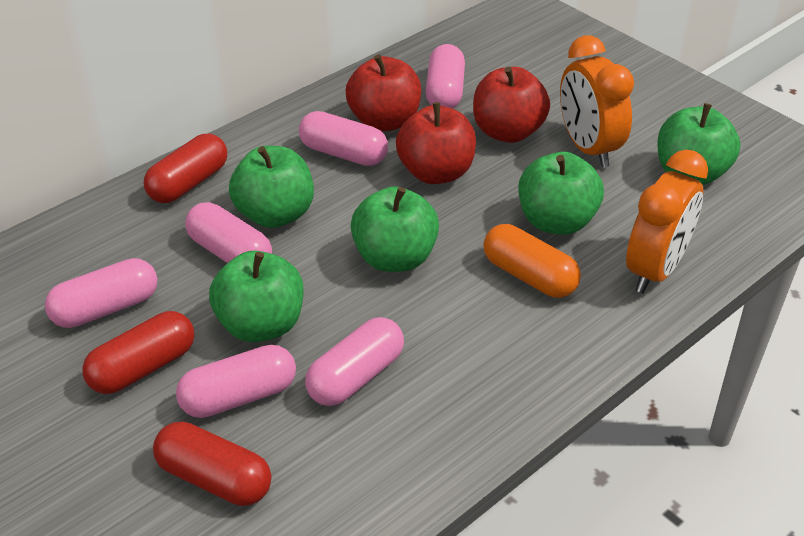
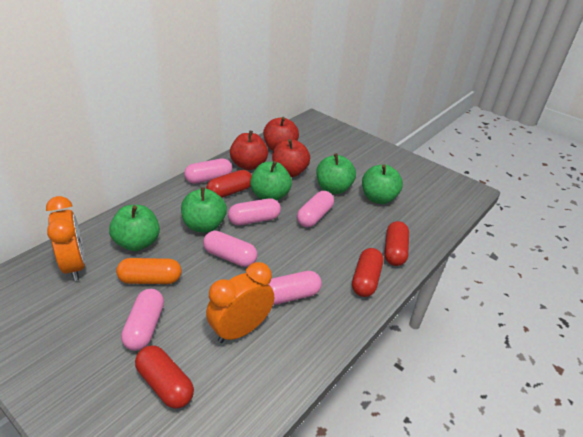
red capsule: [82,311,194,394] [144,134,227,203] [153,422,271,506] = 3 -> [135,345,194,409] [206,170,252,198] [352,248,383,297] [384,221,409,266] = 4

